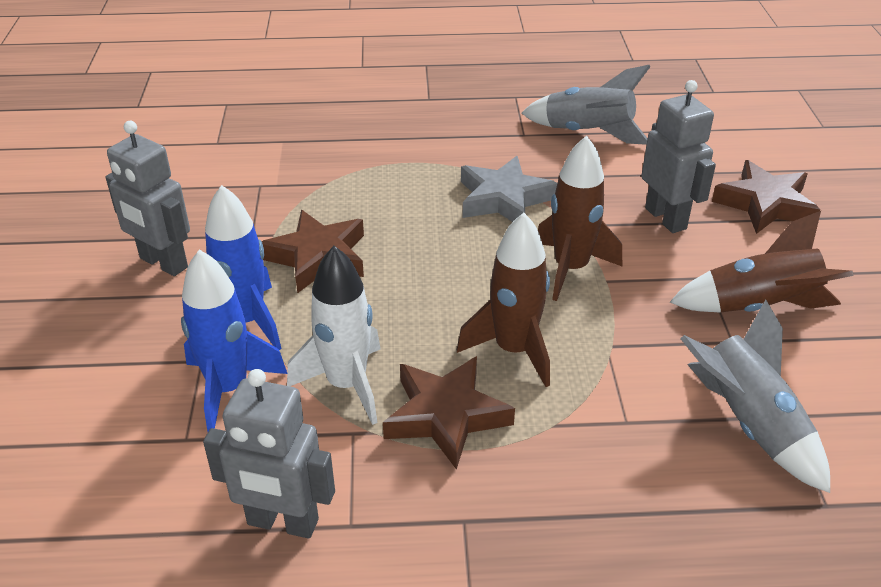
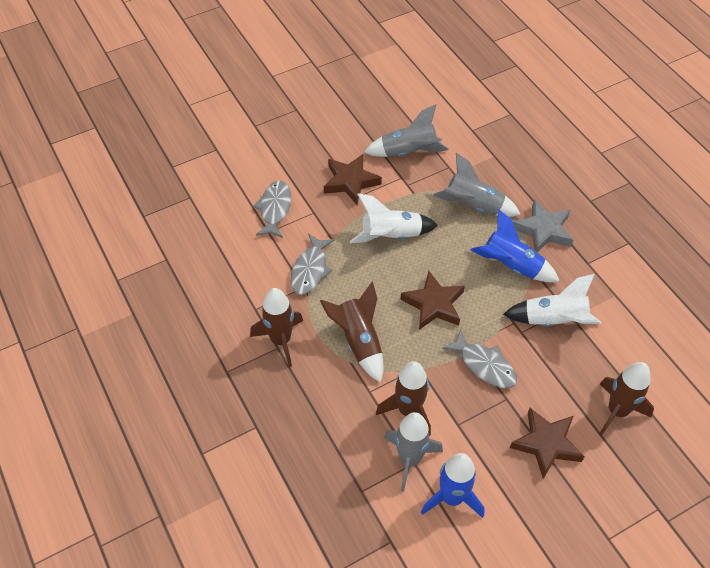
brown rocket: [457,213,550,387] [538,135,622,301] [670,211,854,313] = 3 -> [250,288,303,367] [320,282,384,383] [376,361,431,436] [599,362,654,436] = 4
grey fish: none = 0 -> [253,181,291,238] [290,234,334,295] [442,330,517,388] = 3
grey robot: [106,121,190,276] [203,369,335,539] [641,80,716,233] = 3 -> none = 0
grey rocket: [522,65,650,145] [680,299,830,493] = 2 -> [364,105,449,157] [384,412,443,492] [433,153,521,217] = 3
white rocket: [287,246,381,425] = 1 -> [350,193,438,243] [503,274,601,326] = 2

